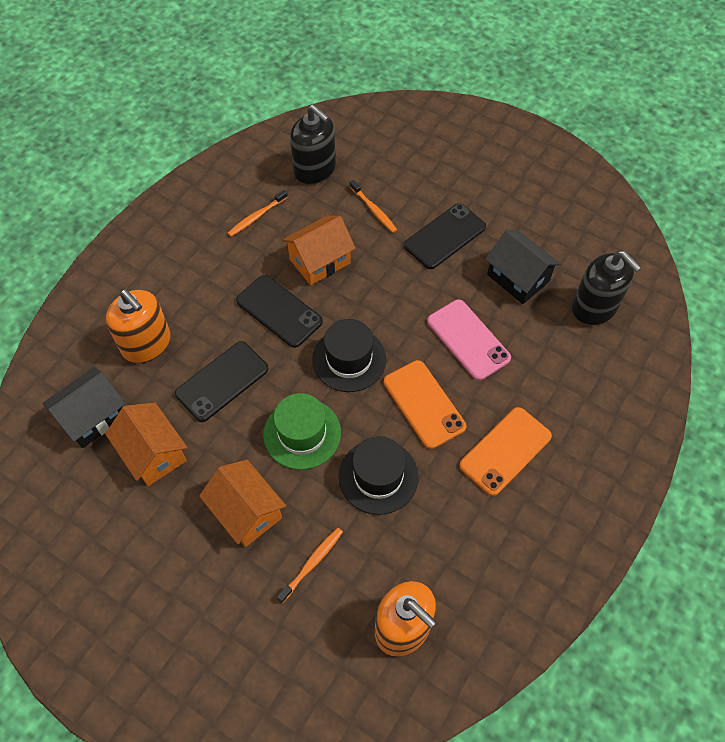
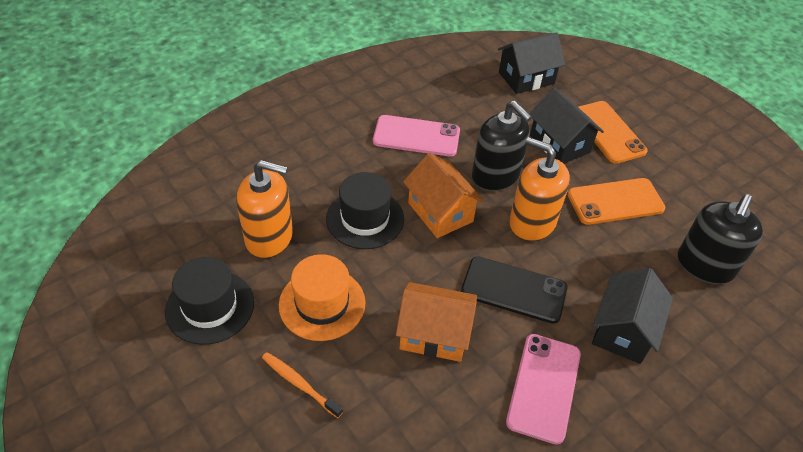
black house: [42,367,126,448] [485,230,561,304] = 2 -> [498,32,565,94] [529,88,604,164] [592,268,673,364] = 3
black phone: [175,341,268,422] [236,275,323,348] [404,203,486,269] = 3 -> [461,256,567,324] = 1
green hat: [263,393,341,470] = 1 -> none = 0
orange hat: none = 0 -> [279,254,365,341] = 1
orange house: [105,403,187,486] [199,460,286,547] [282,215,356,285] = 3 -> [396,282,477,362] [403,153,484,238] = 2
orange toothbrush: [228,190,288,237] [277,528,343,603] [349,180,397,233] = 3 -> [262,352,343,418] = 1
pink phone: [427,300,511,380] = 1 -> [373,115,460,156] [506,334,581,445] = 2

